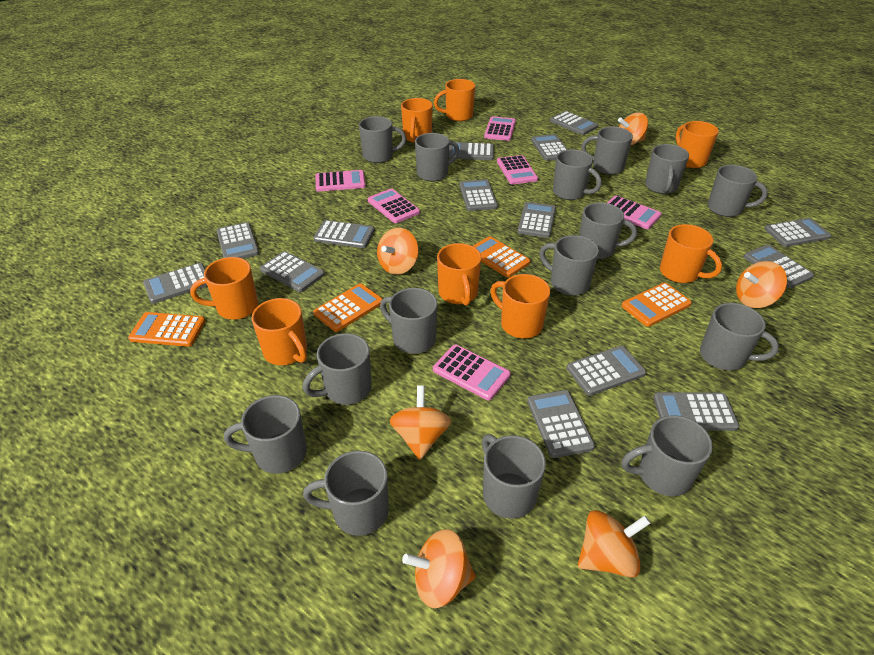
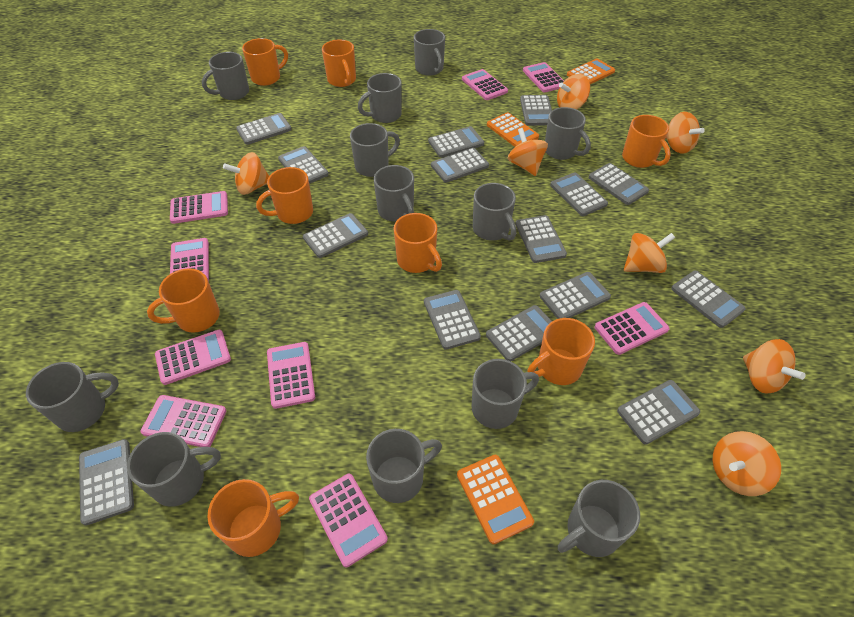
grey calculator: [143,263,207,304] [217,222,259,259] [260,251,325,292] [313,220,375,248] [449,142,494,160] [459,179,498,211] [518,202,556,238] [527,390,595,458] [531,134,568,161] [550,111,598,135] [567,346,646,396] [653,392,739,431] [744,245,814,288] [764,218,831,247] = 14 -> [79,439,134,525] [236,113,292,145] [278,146,329,184] [303,213,368,258] [424,290,481,350] [428,126,484,158] [431,148,489,183] [486,305,552,361] [515,215,567,263] [520,95,552,126] [540,272,611,319] [550,172,608,216] [589,163,649,205] [617,380,700,445] [671,271,746,328] = 15
grey mug: [224,395,307,474] [303,333,372,405] [303,451,389,536] [359,116,406,163] [380,288,437,354] [415,133,459,181] [482,434,546,519] [539,235,599,295] [553,150,602,200] [579,203,637,259] [581,127,633,175] [622,415,713,496] [645,144,689,194] [700,303,779,371] [708,165,768,217] = 15 -> [26,362,119,432] [127,432,221,507] [202,52,249,100] [350,123,400,177] [358,73,402,123] [366,429,442,503] [374,165,414,222] [414,29,445,76] [471,359,539,429] [473,183,516,241] [545,107,591,160] [558,480,640,557] = 12
orange calculator: [128,312,205,347] [313,283,383,332] [473,236,530,277] [621,282,692,327] = 4 -> [457,455,534,544] [487,112,539,147] [567,59,615,84] = 3
orange spinning top: [377,228,419,275] [389,385,451,460] [402,529,476,608] [578,510,651,577] [618,113,648,145] [736,261,787,308] = 6 -> [223,152,269,195] [508,128,548,176] [557,74,590,110] [624,233,675,273] [666,112,705,154] [713,431,781,496] [743,339,806,394] = 7
pink calculator: [316,170,366,192] [368,189,420,223] [433,345,511,400] [484,116,516,141] [497,155,538,184] [607,196,662,229] = 6 -> [141,395,226,447] [155,330,231,385] [170,191,228,224] [170,238,209,282] [267,342,315,409] [309,474,388,567] [462,69,508,100] [523,62,564,92] [594,302,670,355] = 9

